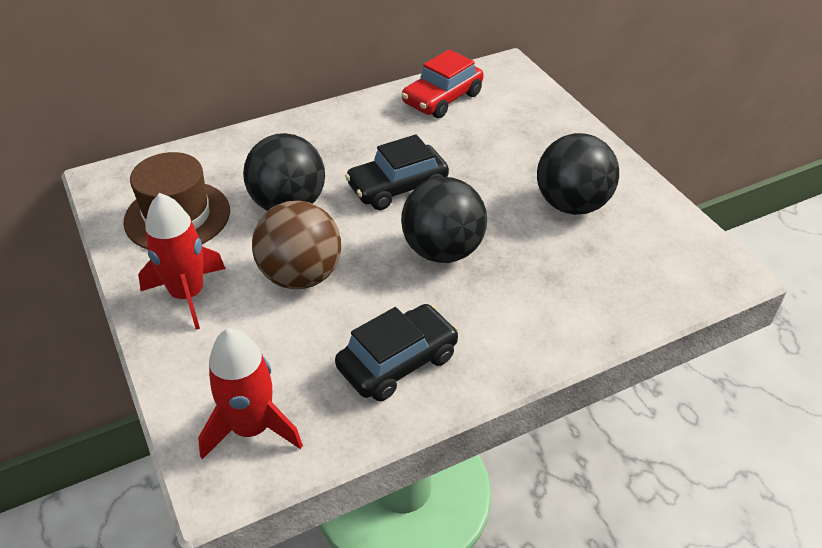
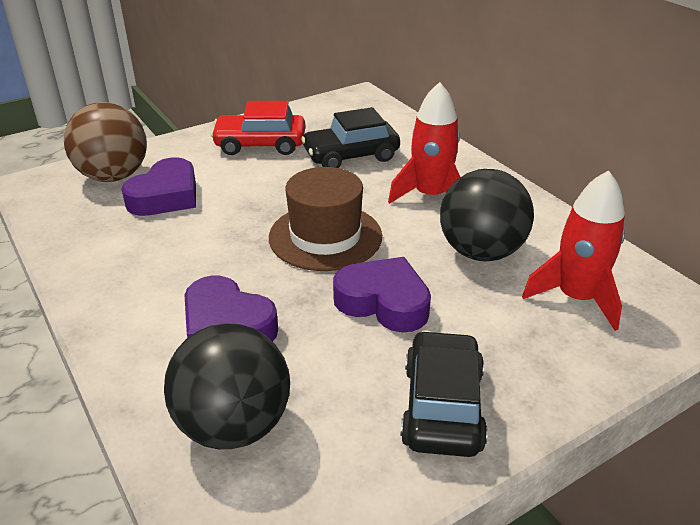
black ball: [243,133,325,211] [401,177,487,263] [537,133,619,215] = 3 -> [164,323,290,449] [440,169,534,261] = 2
purple heart: none = 0 -> [121,157,196,216] [184,275,278,341] [333,257,431,332] = 3

